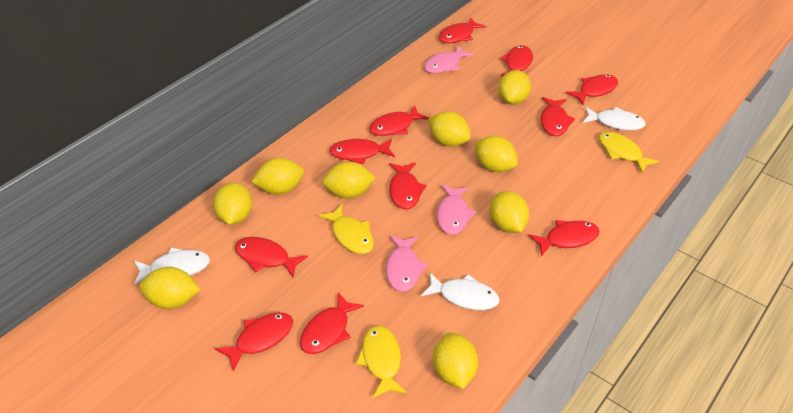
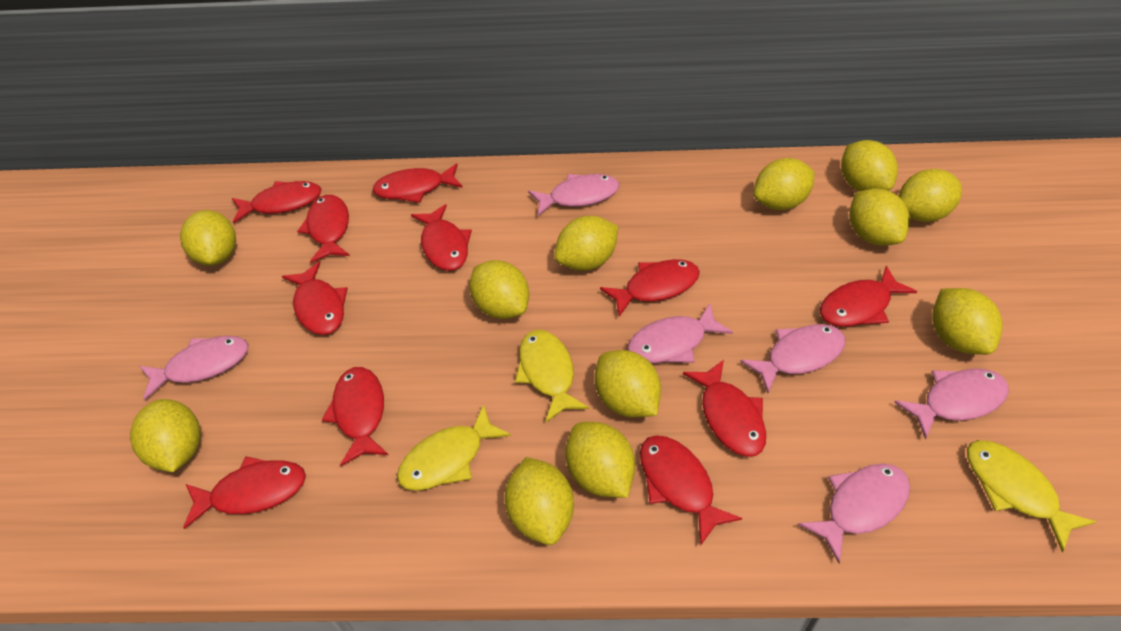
pink fish: [386,235,428,292] [424,45,474,74] [437,185,476,235] = 3 -> [139,336,249,400] [528,174,619,216] [627,303,733,363] [740,324,845,393] [798,464,910,563] [894,369,1009,439] = 6
white fish: [134,248,210,285] [421,273,499,310] [583,107,646,130] = 3 -> none = 0
yellow lemon: [139,267,200,309] [213,183,252,225] [252,158,304,195] [322,162,376,199] [428,111,471,147] [433,333,478,389] [474,136,518,172] [490,191,529,233] [498,70,531,105] = 9 -> [130,399,201,472] [180,210,236,266] [469,260,529,319] [505,457,574,545] [554,216,618,271] [565,422,635,498] [595,350,661,417] [754,158,815,210] [841,140,898,191] [849,188,910,246] [899,169,962,222] [932,288,1003,355] = 12

